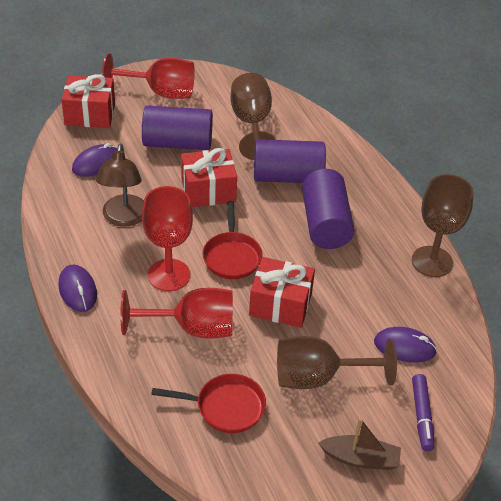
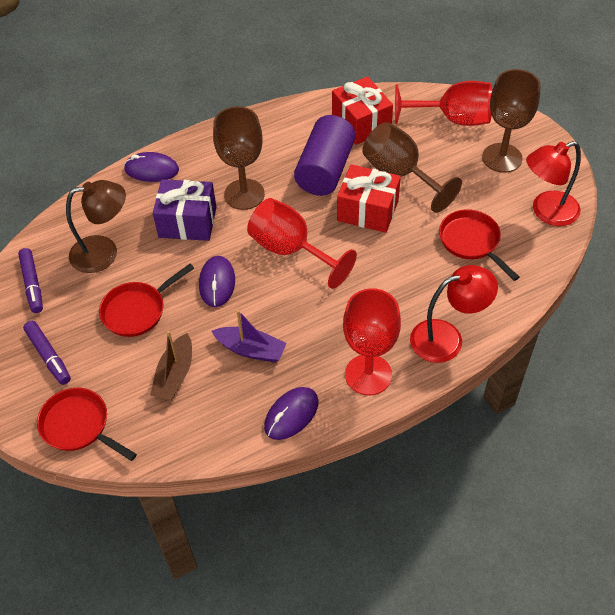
purple boat: none = 0 -> [211,310,287,362] = 1
purple cylinder: [142,105,213,150] [254,139,326,183] [302,169,355,249] = 3 -> [294,115,356,196] = 1
purple gift: none = 0 -> [153,179,216,241] = 1
purple marker: [412,374,434,451] = 1 -> [18,248,43,313] [23,321,71,385] = 2
red gift: [61,74,115,128] [181,148,237,207] [249,257,315,328] = 3 -> [332,77,393,145] [337,164,401,233] = 2
red lamp: none = 0 -> [410,265,498,363] [526,141,581,226] = 2
red pan: [151,374,266,433] [203,201,262,279] = 2 -> [37,388,137,461] [99,264,194,337] [439,209,519,281] = 3

